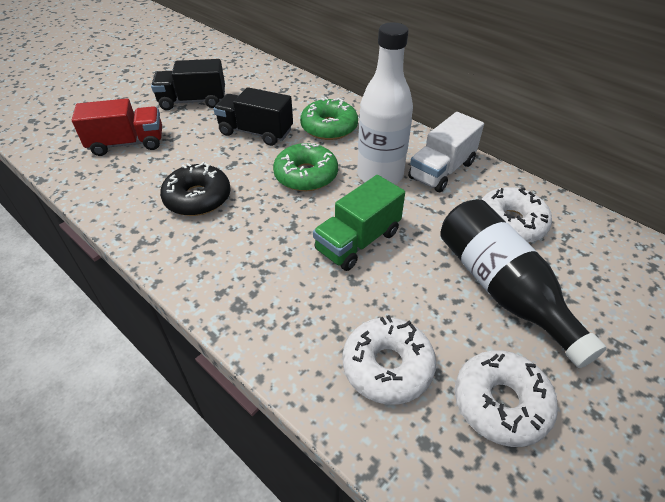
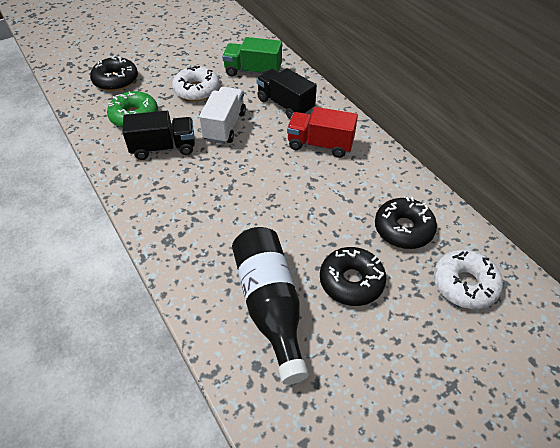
black donut: [160,162,231,216] = 1 -> [90,56,138,91] [320,247,386,306] [375,197,437,249] = 3
green donut: [273,143,338,191] [300,97,358,140] = 2 -> [107,91,158,128] = 1
white bottle: [357,22,413,184] = 1 -> none = 0
white donut: [343,315,436,405] [455,350,558,447] [481,187,552,243] = 3 -> [172,66,220,101] [434,250,503,309] = 2

